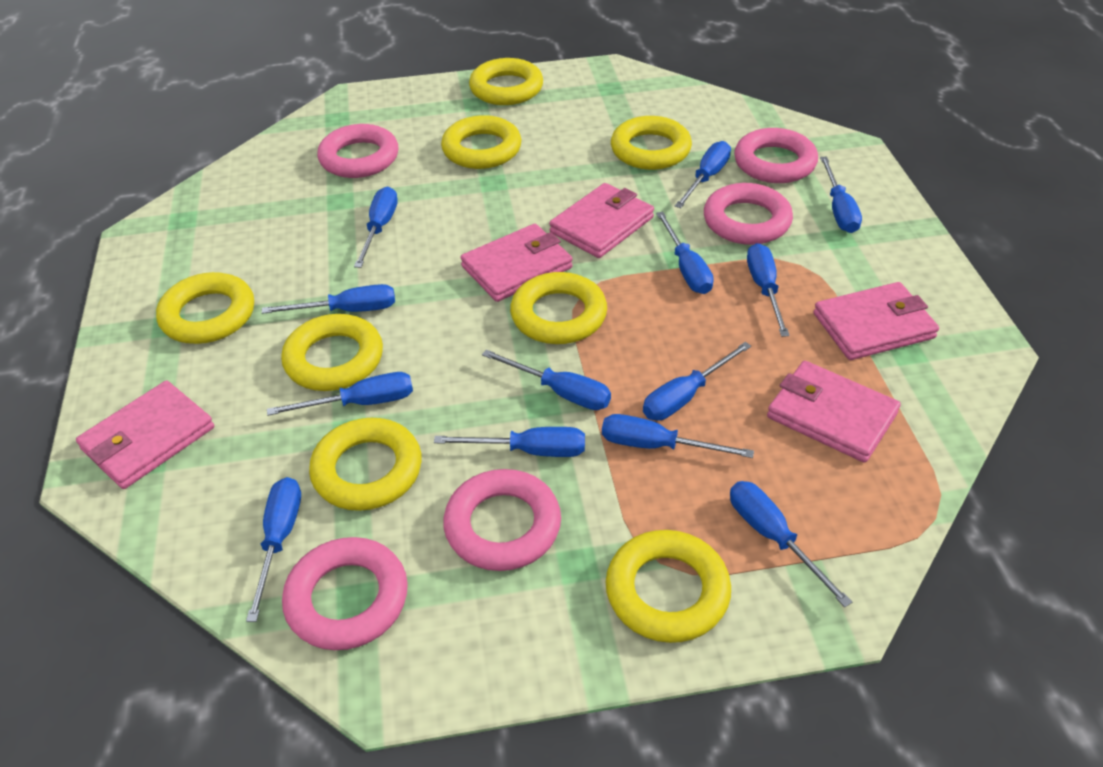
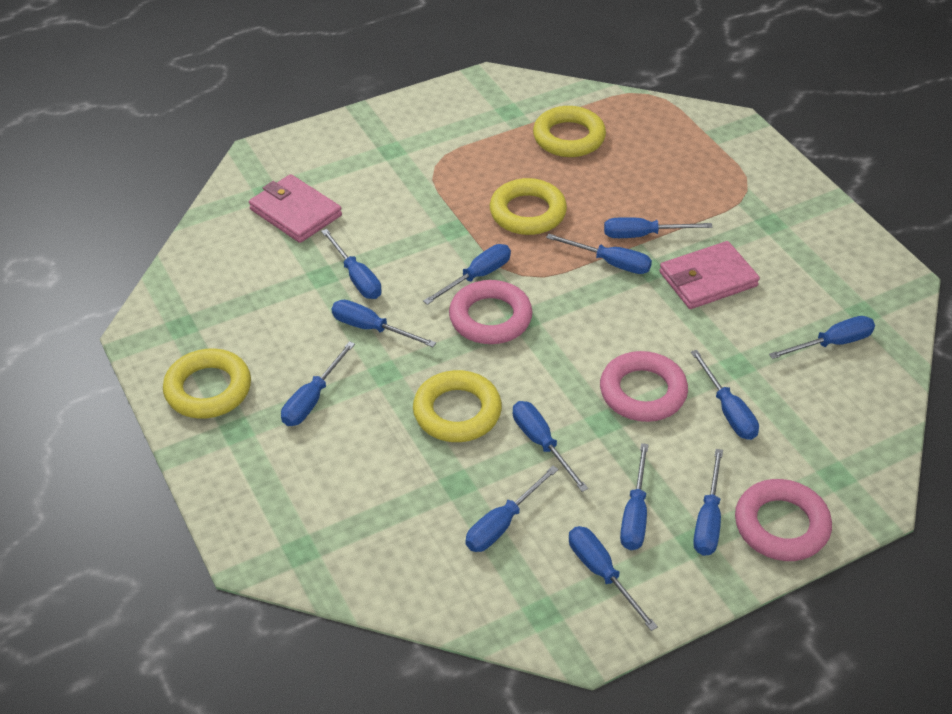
pink ring: [282,537,408,650] [317,124,399,178] [443,469,561,571] [704,183,793,245] [734,128,818,183] = 5 -> [449,280,533,344] [600,351,688,422] [735,479,832,561] = 3
pink wallet: [76,381,214,489] [460,224,573,302] [549,183,654,258] [767,361,901,463] [814,282,939,360] = 5 -> [249,174,342,243] [659,241,760,309] = 2
yellow ring: [156,272,254,344] [281,314,383,391] [309,418,422,511] [441,115,521,169] [469,58,543,105] [510,272,607,344] [606,530,731,643] [611,116,692,170] = 8 -> [163,348,251,419] [413,370,502,442] [490,178,567,235] [533,106,606,157] = 4

